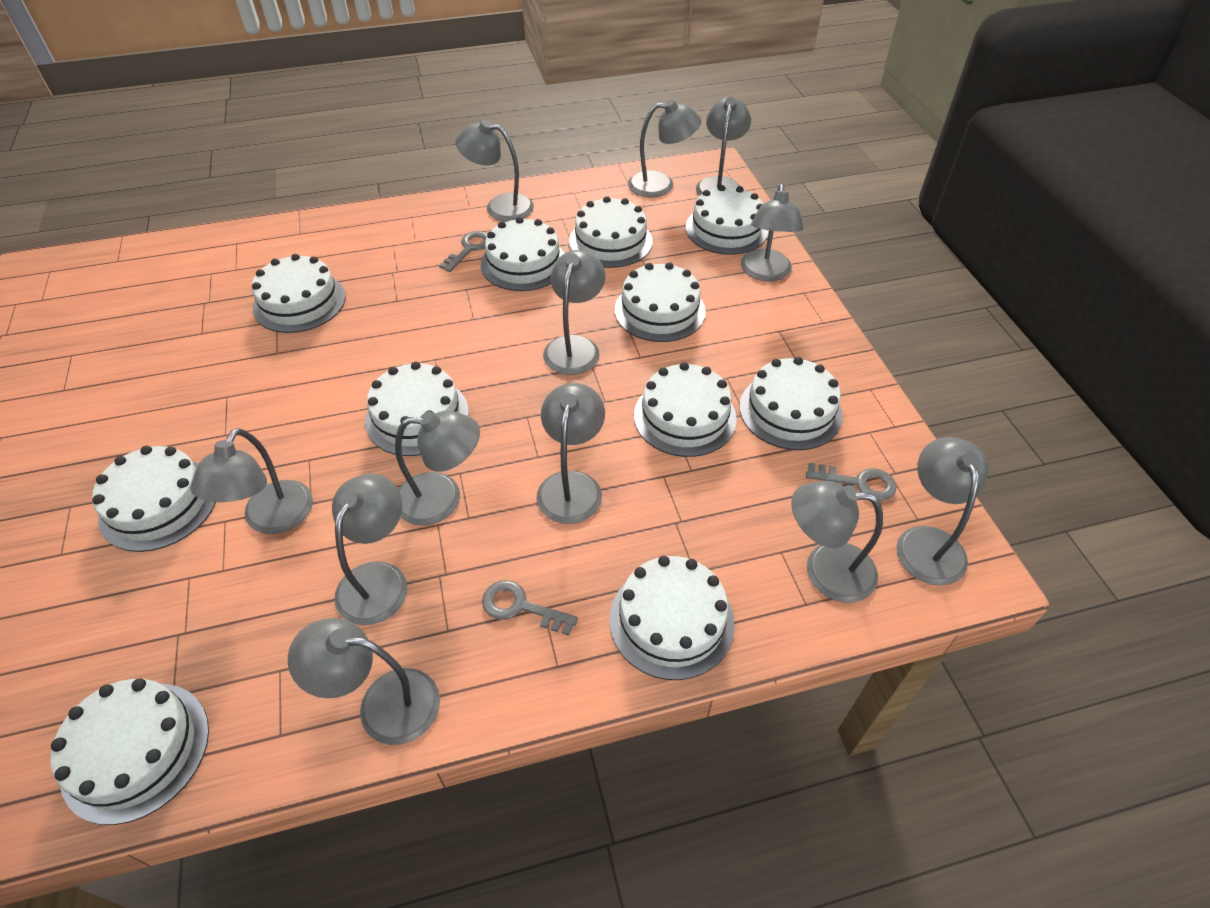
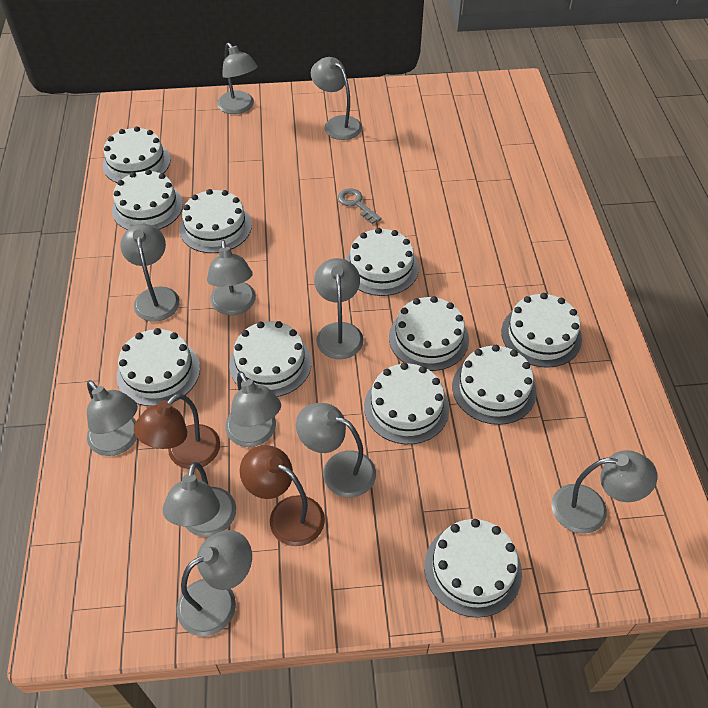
brown lamp: none = 0 -> [134,393,220,469] [240,445,325,546] = 2
grey key: [439,231,487,272] [482,580,578,636] [806,463,896,501] = 3 -> [338,188,382,224] = 1
grey lamp: [190,428,313,534] [288,618,440,745] [332,473,407,625] [395,410,480,526] [456,120,534,222] [536,383,605,524] [543,250,606,375] [628,100,701,198] [696,97,751,196] [741,184,803,282] [791,481,883,603] [896,437,988,586] = 12 -> [87,380,138,456] [120,224,180,322] [163,462,236,537] [177,530,252,636] [207,240,256,315] [217,43,258,114] [225,371,281,447] [296,403,376,498] [311,57,362,140] [314,258,364,359] [552,450,658,534] = 11

